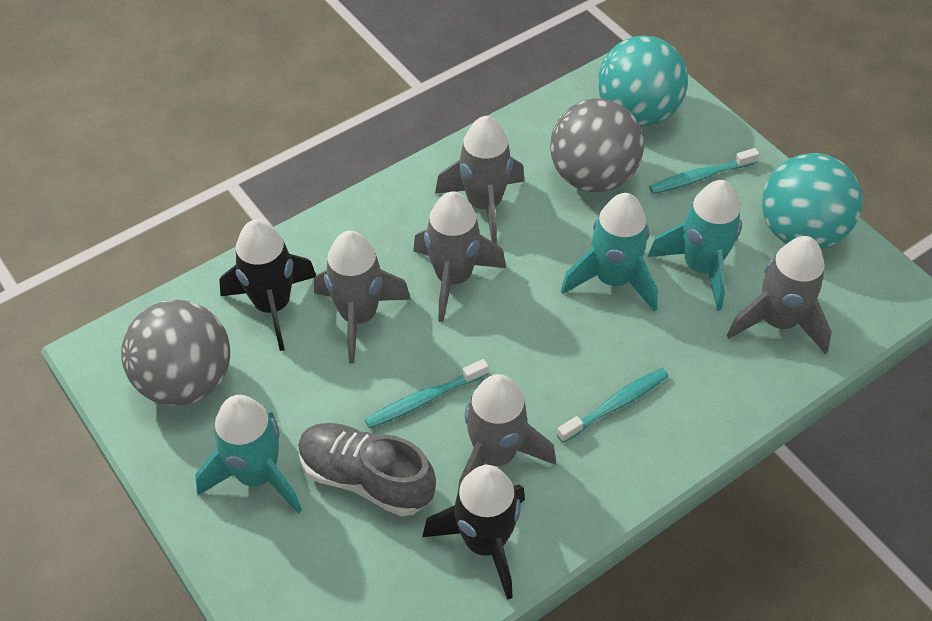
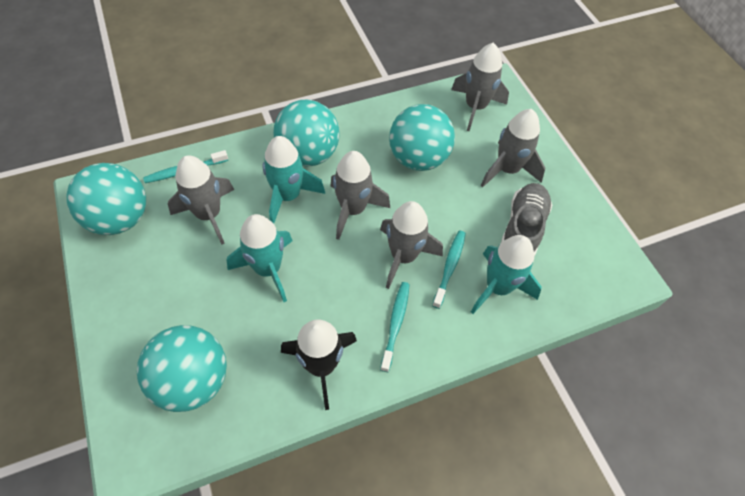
black rocket: [219,219,316,351] [422,465,525,600] = 2 -> [281,319,357,410] = 1
grey ball: [121,300,230,406] [550,99,644,192] = 2 -> none = 0
turquoise ball: [598,36,688,126] [762,153,862,249] = 2 -> [66,163,146,235] [137,325,227,412] [273,100,340,167] [389,104,455,171] = 4

